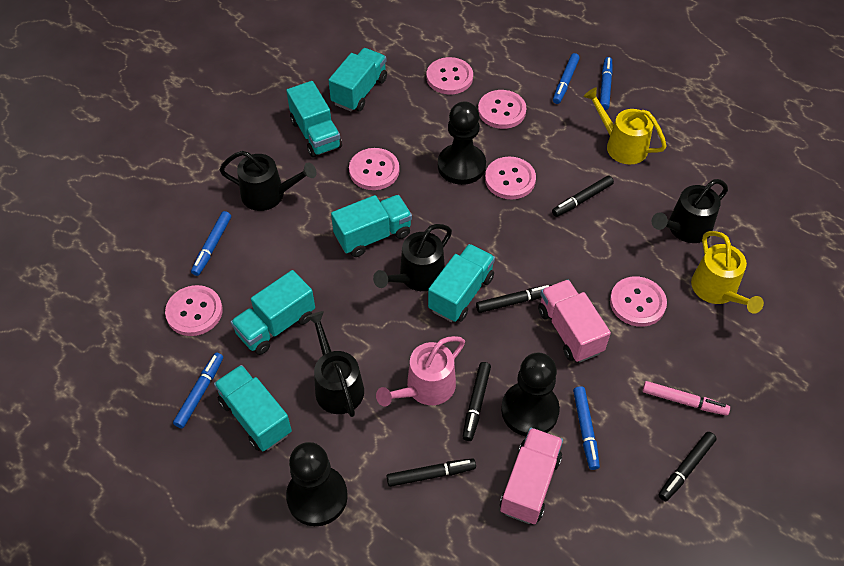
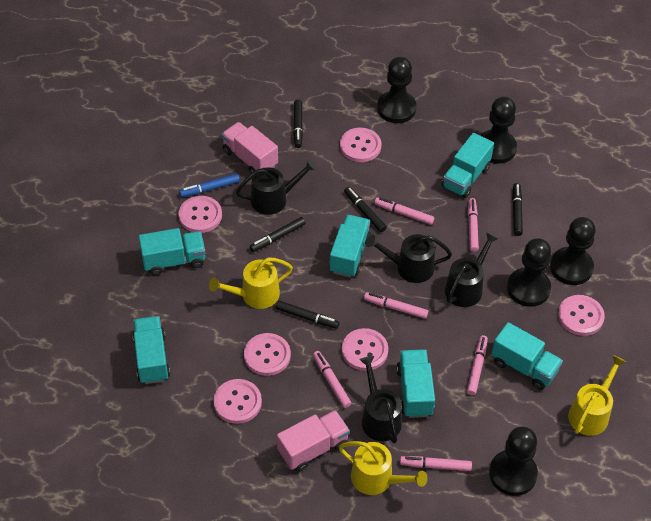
black pawn: [286,442,348,526] [438,101,486,185] [501,352,560,436] = 3 -> [377,57,417,123] [480,97,517,164] [489,426,538,496] [507,238,551,307] [550,217,596,285] = 5
blue marker: [173,353,223,428] [191,211,231,276] [553,53,580,104] [573,386,600,470] [600,57,613,110] = 5 -> [179,174,240,197] = 1
pink marker: [642,381,730,416] = 1 -> [313,351,351,408] [364,292,428,319] [374,197,434,225] [400,456,472,471] [467,335,488,395] [468,198,479,252] = 6
pink watering can: [376,336,465,407] = 1 -> none = 0
yellow watering can: [584,87,667,164] [691,231,764,314] = 2 -> [209,258,293,309] [339,441,427,495] [568,355,626,436] = 3

